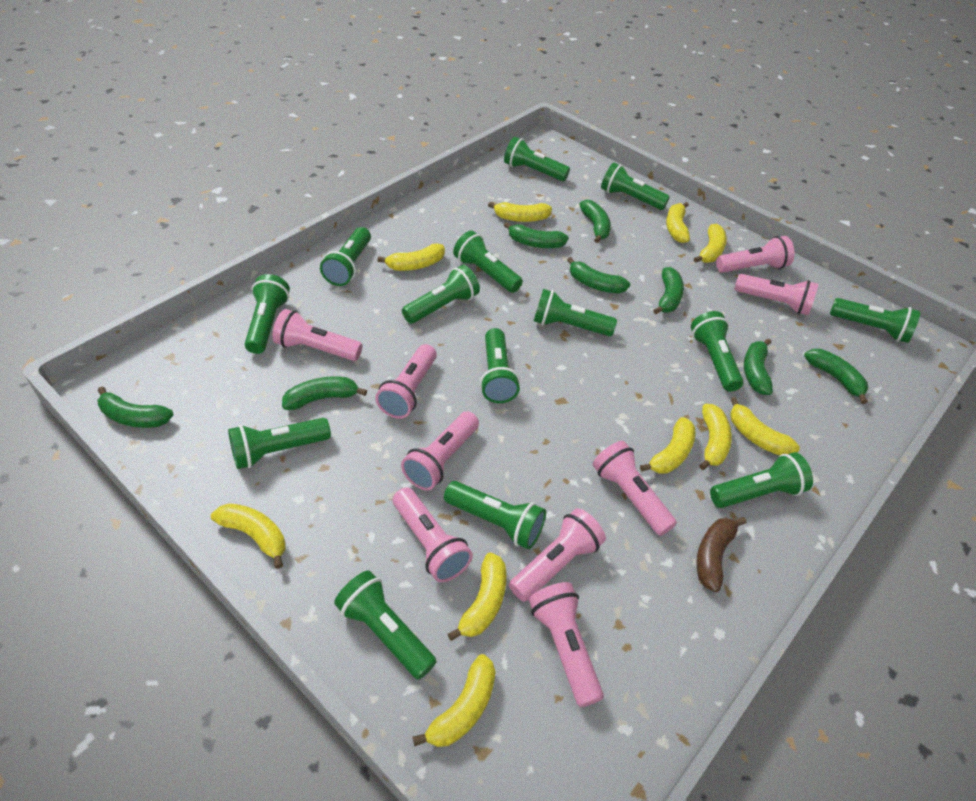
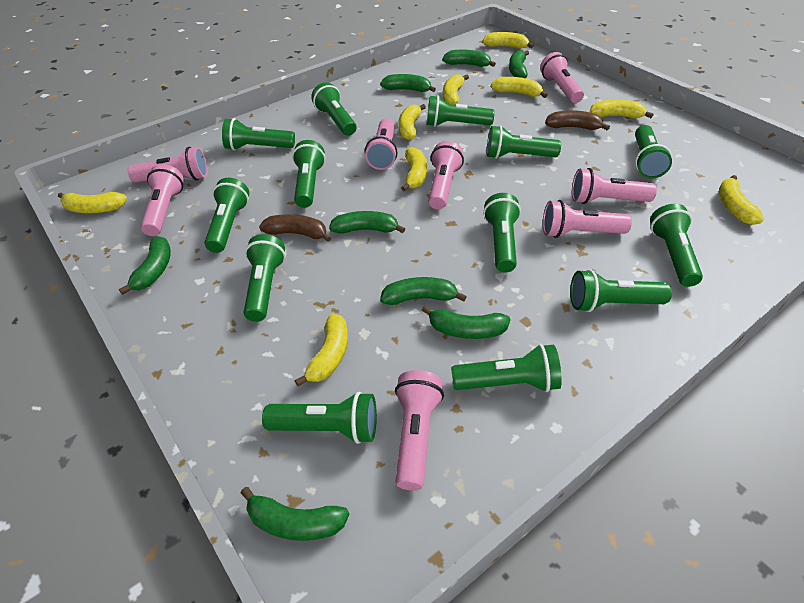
brown banana: [696,517,746,592] = 1 -> [259,214,331,242] [545,110,610,130] = 2
green flashlight: [228,418,331,469] [245,274,290,354] [320,227,371,286] [334,571,437,680] [402,265,480,324] [444,481,546,549] [453,231,523,293] [480,328,520,403] [504,137,570,181] [534,289,617,336] [601,162,670,210] [691,311,744,392] [710,452,813,508] [830,298,920,343] = 14 -> [205,178,249,253] [222,118,295,150] [243,234,286,322] [262,392,377,444] [292,140,326,208] [311,82,357,136] [427,95,495,127] [451,344,562,392] [483,193,521,272] [487,125,561,159] [570,269,672,312] [635,125,672,178] [650,204,703,287] = 13
pink flashlight: [272,309,362,361] [375,344,437,419] [393,488,473,582] [401,411,479,491] [509,508,606,602] [529,582,604,707] [593,441,677,536] [716,236,794,273] [734,274,818,315] = 9 -> [128,147,208,183] [140,164,184,236] [365,118,398,170] [395,370,444,491] [428,141,464,209] [540,52,584,103] [543,200,632,238] [572,168,657,204] = 8
yellow banana: [211,503,285,569] [377,243,445,271] [413,654,496,747] [448,553,506,641] [488,202,552,222] [640,417,696,474] [666,202,690,243] [694,224,727,263] [699,404,732,470] [730,397,800,455] = 10 -> [58,192,127,213] [295,314,348,386] [399,104,426,140] [401,147,427,191] [443,74,469,105] [482,32,534,49] [491,77,547,98] [590,100,653,118] [719,175,764,225] = 9

